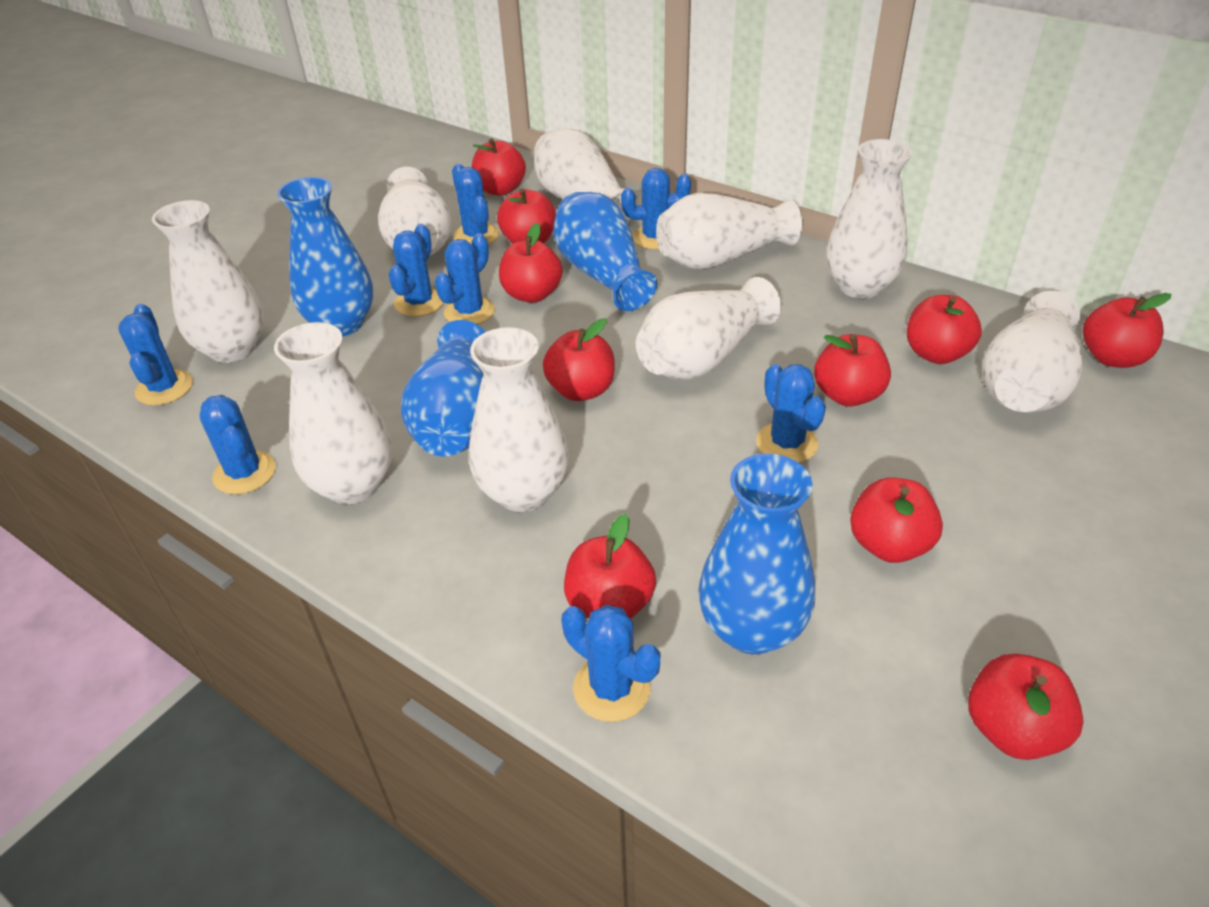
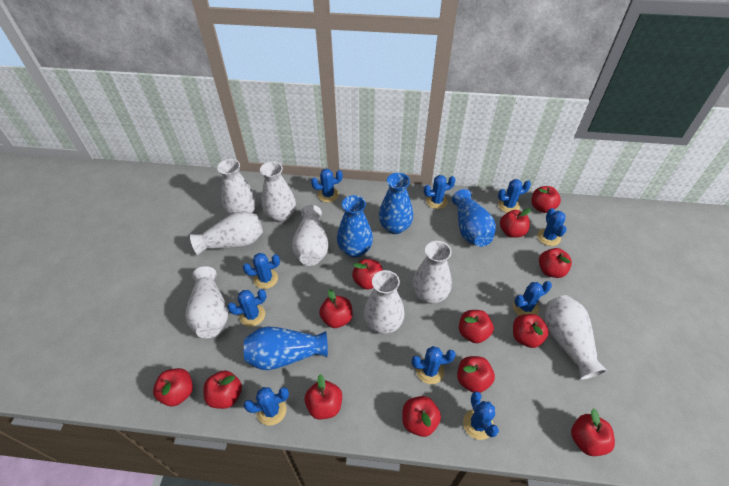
blue cactus: [118,304,193,405] [200,395,276,494] [389,224,444,317] [435,233,495,324] [452,164,499,244] [561,605,660,722] [621,168,691,249] [756,364,826,463] = 8 -> [227,289,266,327] [243,253,280,289] [244,387,289,426] [311,169,343,202] [412,346,456,384] [424,175,456,209] [463,391,499,440] [498,179,531,213] [513,281,552,316] [537,208,567,246] = 10
red apple: [472,138,526,196] [497,189,556,243] [499,223,563,303] [543,318,615,401] [564,514,656,619] [814,334,891,407] [850,477,943,563] [907,295,982,364] [968,653,1084,760] [1083,293,1171,368] = 10 -> [153,368,193,406] [203,370,242,409] [305,374,342,419] [319,289,353,328] [352,259,383,289] [402,396,441,437] [457,356,495,393] [459,310,494,343] [500,208,531,238] [513,314,549,348] [532,186,561,213] [539,248,572,278] [571,409,615,456] = 13
white vase: [152,200,263,363] [274,322,392,504] [378,167,451,255] [469,327,568,512] [534,129,638,222] [636,277,781,380] [656,193,802,269] [826,139,912,299] [982,291,1082,413] = 9 -> [185,266,228,338] [190,211,263,255] [217,159,257,215] [260,161,296,223] [292,205,329,266] [364,270,405,334] [412,241,452,304] [545,295,607,380] = 8

